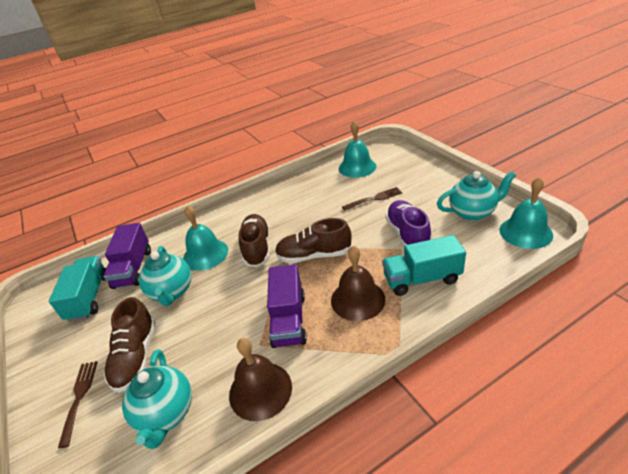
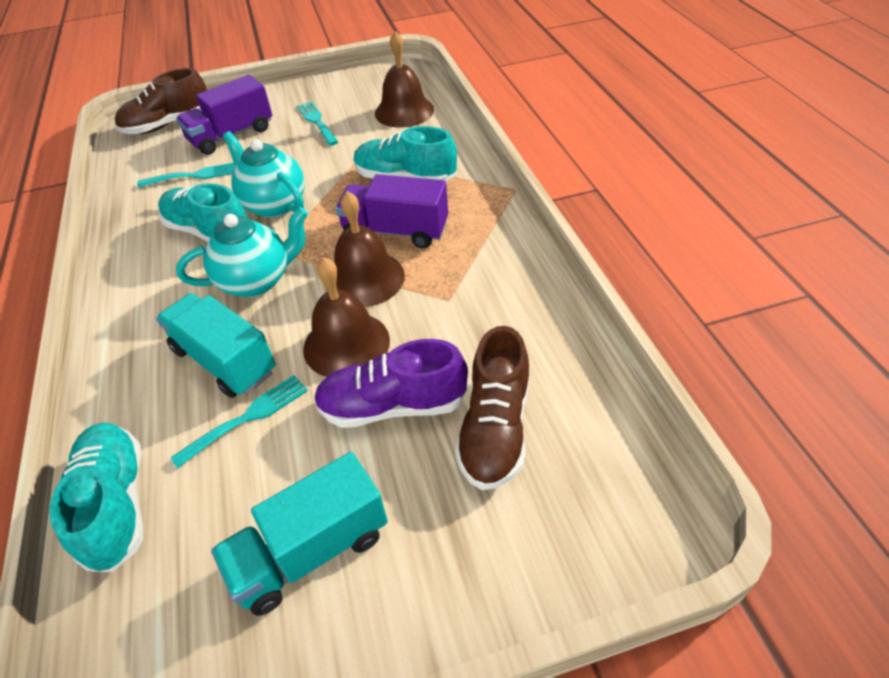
brown bell: [229,338,292,421] [331,246,385,321] = 2 -> [303,257,390,377] [326,191,405,307] [375,31,434,128] = 3
brown fork: [58,361,98,448] [342,187,402,211] = 2 -> none = 0
brown shoe: [104,297,156,393] [239,214,270,267] [275,218,351,264] = 3 -> [115,68,207,134] [455,326,529,490] = 2
turquoise bell: [183,205,228,271] [339,121,376,178] [499,177,553,249] = 3 -> none = 0
turquoise fork: none = 0 -> [137,162,236,188] [170,375,308,468] [297,101,338,146] = 3
turquoise shoe: none = 0 -> [49,423,143,572] [158,183,247,242] [354,126,457,182] = 3
turquoise teapot: [122,349,192,449] [139,246,192,306] [437,171,516,221] = 3 -> [176,207,308,297] [223,131,305,218] = 2

